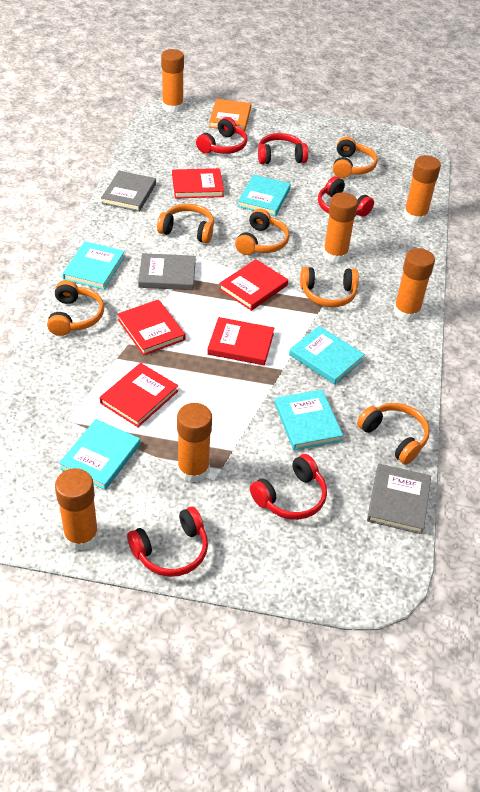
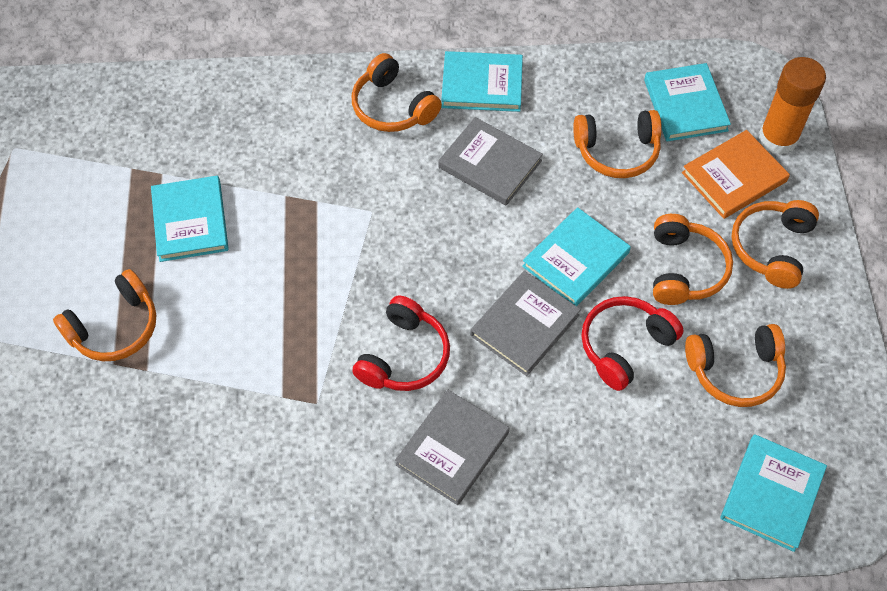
orange glue stick: [55,468,99,551] [161,49,184,113] [177,403,212,483] [323,192,358,263] [393,248,435,321] [404,155,441,223] = 6 -> [759,57,826,155] = 1
red book: [99,363,178,427] [117,299,185,356] [172,168,224,199] [207,317,274,365] [219,259,288,311] = 5 -> none = 0
red headphones: [127,507,208,577] [196,117,247,154] [250,454,327,520] [258,133,308,164] [318,176,374,217] = 5 -> [352,296,450,391] [581,296,684,391] = 2

